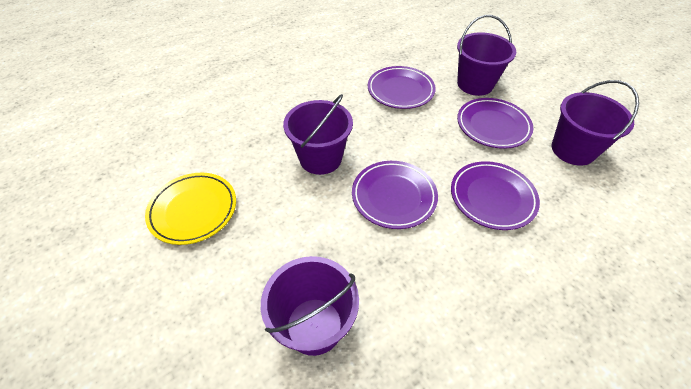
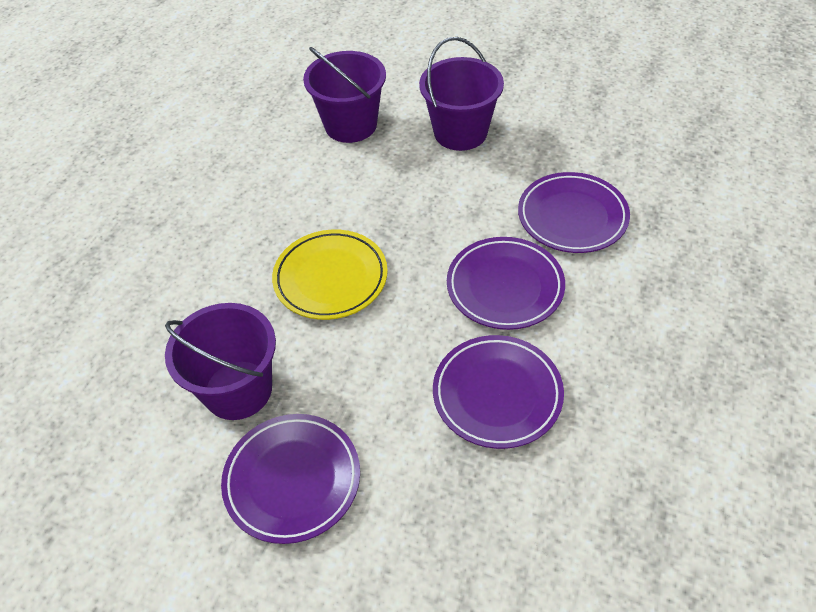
purple bucket: [261,256,359,356] [283,94,353,175] [457,15,516,96] [552,80,639,166] = 4 -> [165,303,276,420] [303,47,386,143] [419,37,504,151] = 3

